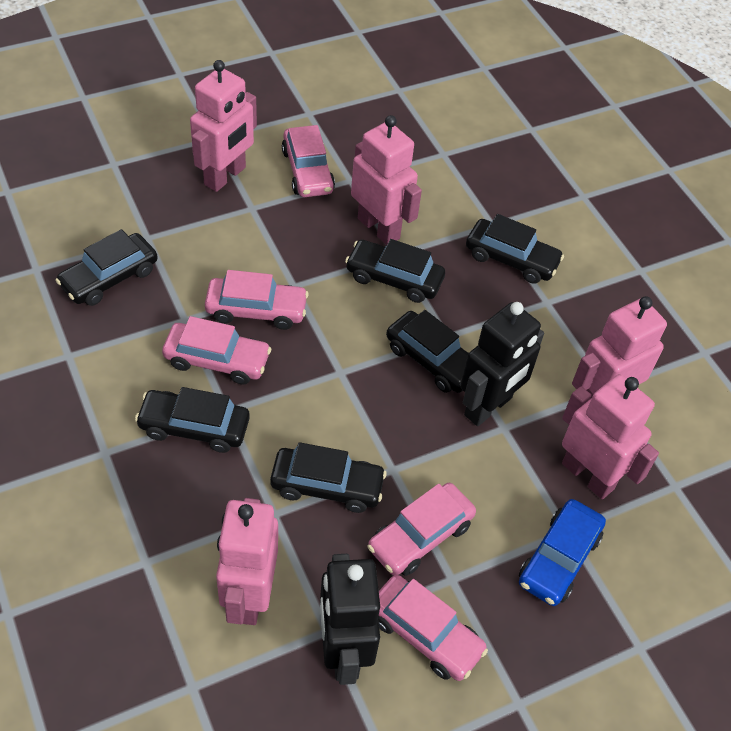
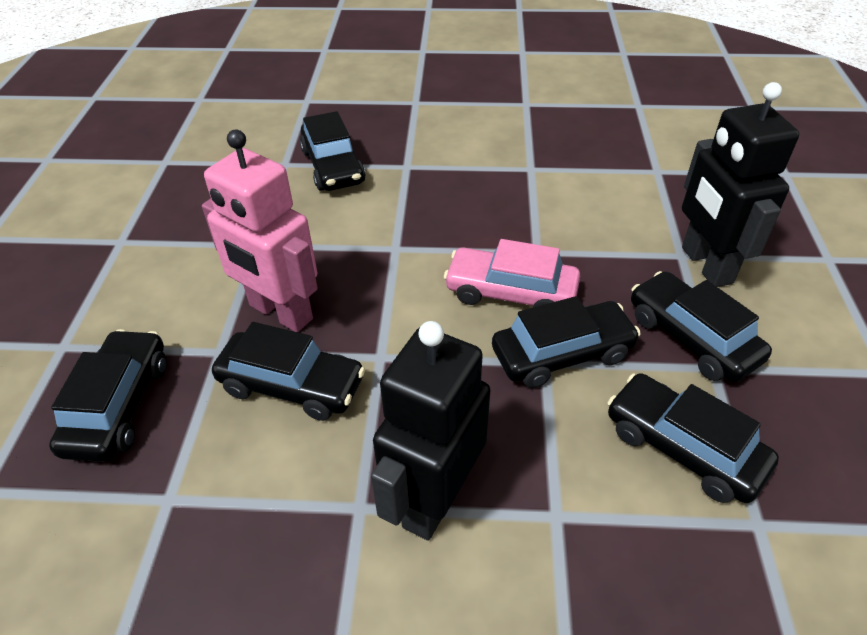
blue car: [519,499,606,606] = 1 -> none = 0
pink car: [162,316,271,385] [205,270,309,330] [282,125,335,197] [367,483,476,576] [378,575,488,681] = 5 -> [444,239,580,308] = 1
pink robot: [190,60,257,192] [216,498,278,625] [351,115,422,245] [562,374,659,499] [572,296,667,399] = 5 -> [202,129,317,332] = 1

